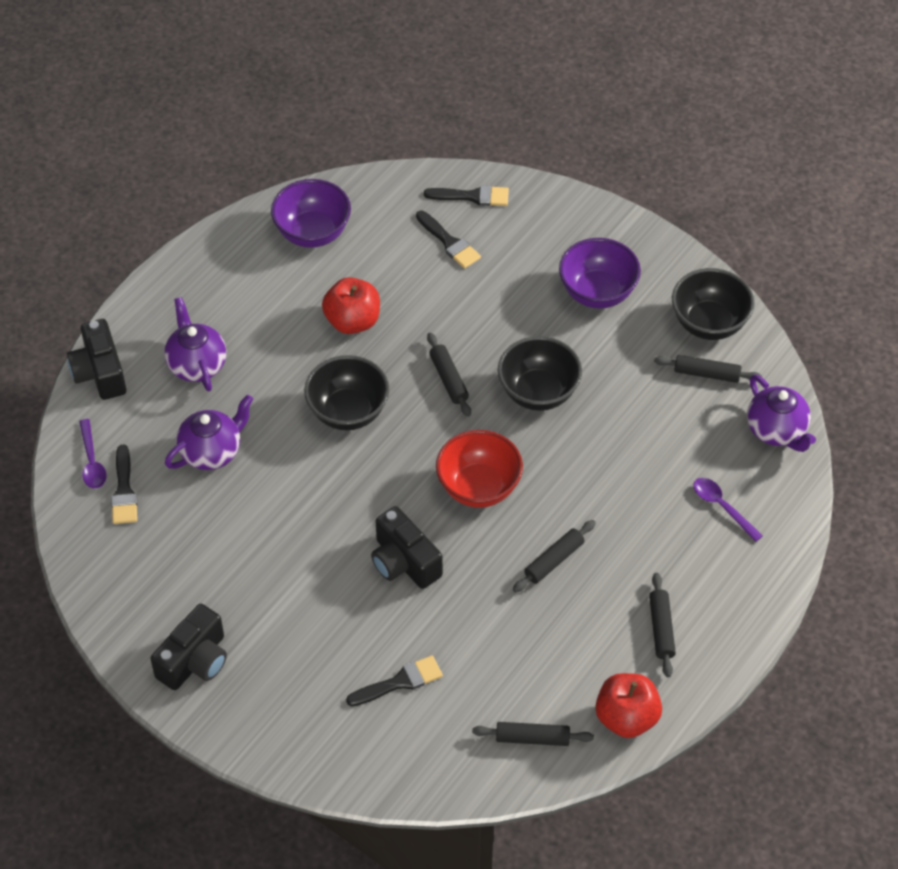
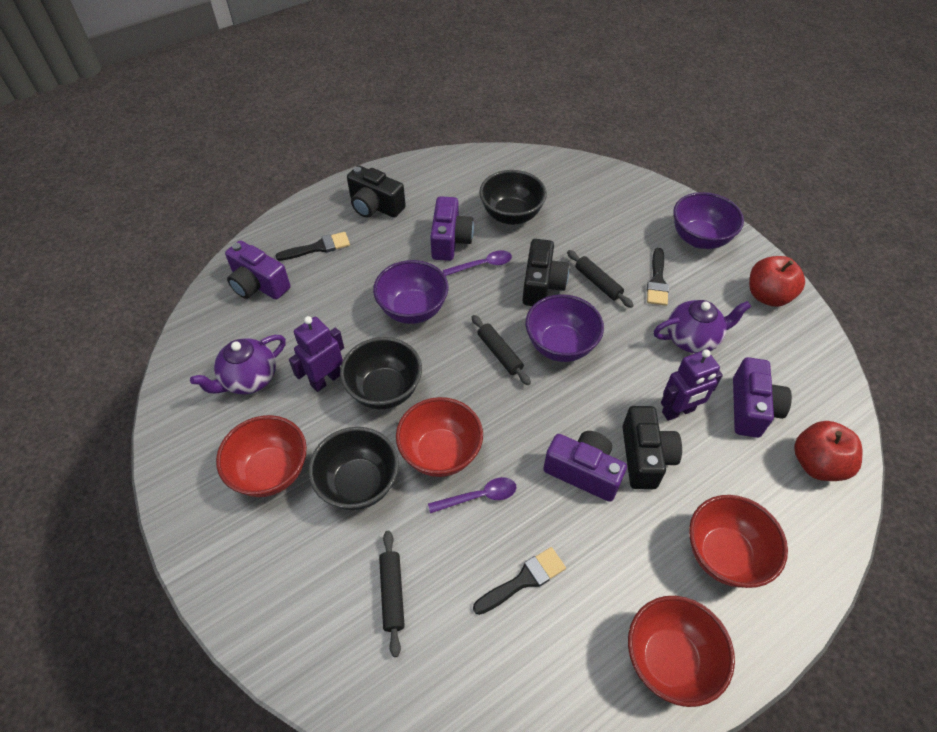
black brush: [111,445,137,524] [346,655,443,707] [416,211,481,269] [424,185,509,206] = 4 -> [275,232,350,261] [473,547,566,615] [647,248,669,306] = 3
black rolling pin: [427,332,471,417] [472,722,594,746] [513,520,596,593] [649,573,676,677] [654,355,762,383] = 5 -> [379,531,405,657] [472,315,531,385] [567,250,634,308] = 3
purple bowl: [271,179,351,248] [559,238,641,309] = 2 -> [373,260,448,324] [526,294,604,362] [673,192,744,249] = 3
purple camera: none = 0 -> [225,240,291,300] [430,196,474,261] [543,431,627,502] [733,357,792,438] = 4
purple robot: none = 0 -> [289,316,344,392] [661,349,723,421] = 2
purple teapot: [164,297,226,391] [165,395,253,470] [747,375,816,452] = 3 -> [190,335,286,394] [654,300,751,353] = 2
red bowl: [436,430,523,508] = 1 -> [216,415,307,497] [396,397,483,477] [628,596,735,707] [689,495,788,588] = 4

